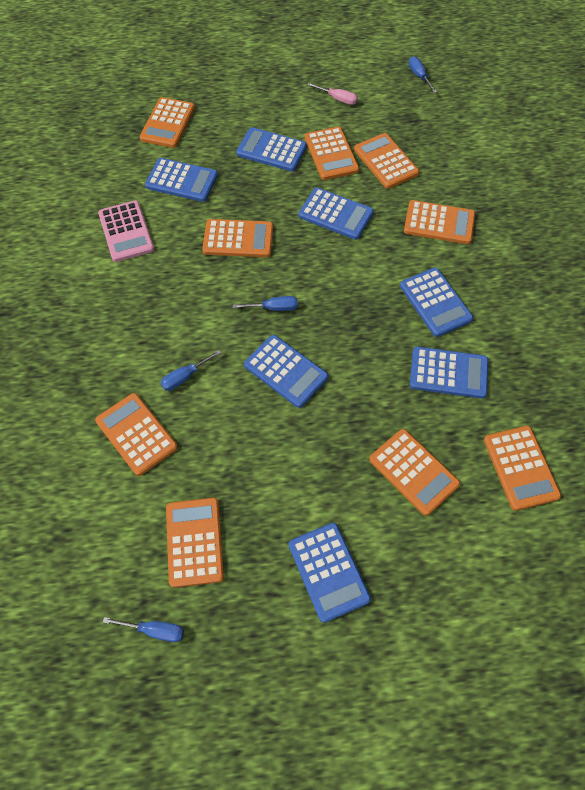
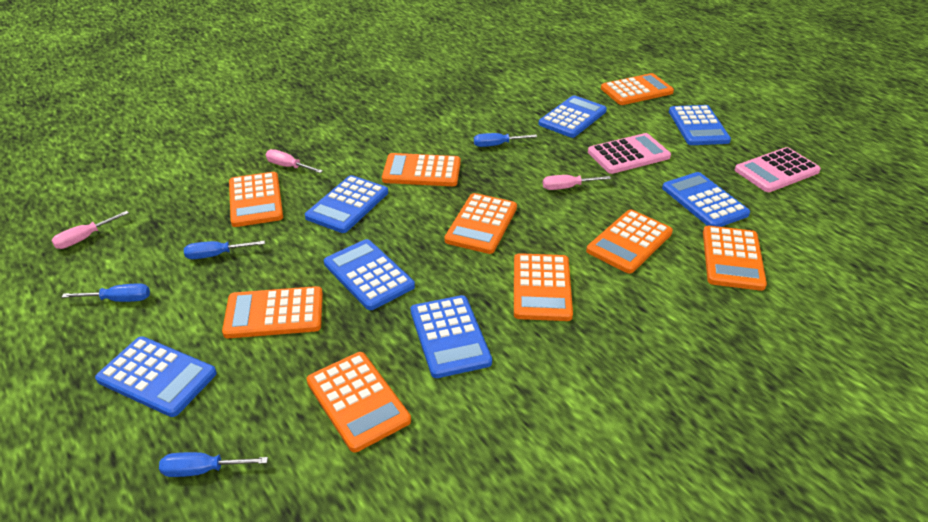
pink calculator: [98,200,154,262] = 1 -> [588,133,671,174] [735,147,821,192] = 2
pink screwdriver: [307,83,358,105] = 1 -> [51,211,129,249] [266,149,323,173] [543,175,611,190] = 3

